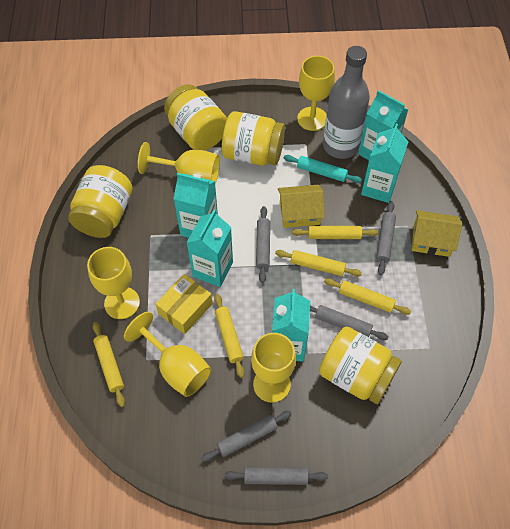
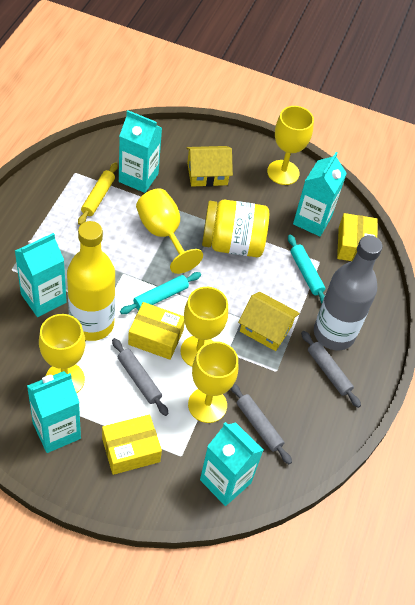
grey rolling pin: [201,411,292,462] [224,467,328,485] [256,206,270,283] [310,305,389,340] [376,201,396,275] = 5 -> [112,338,168,416] [231,383,292,464] [301,331,361,408] = 3
turquoise rolling pin: [284,155,362,183] = 1 -> [120,272,201,314] [288,234,325,304] = 2
yellow bottle: none = 0 -> [67,221,115,341] = 1
yellow box: [156,274,213,334] = 1 -> [102,414,162,475] [128,302,185,360] [337,213,378,261] = 3
yellow jar: [68,165,133,238] [164,84,227,150] [222,111,285,166] [319,326,402,404] = 4 -> [202,200,269,257] = 1
yellow rolling pin: [93,322,125,407] [214,294,245,378] [275,250,362,277] [292,226,378,239] [324,278,411,315] = 5 -> [78,162,118,225] = 1

